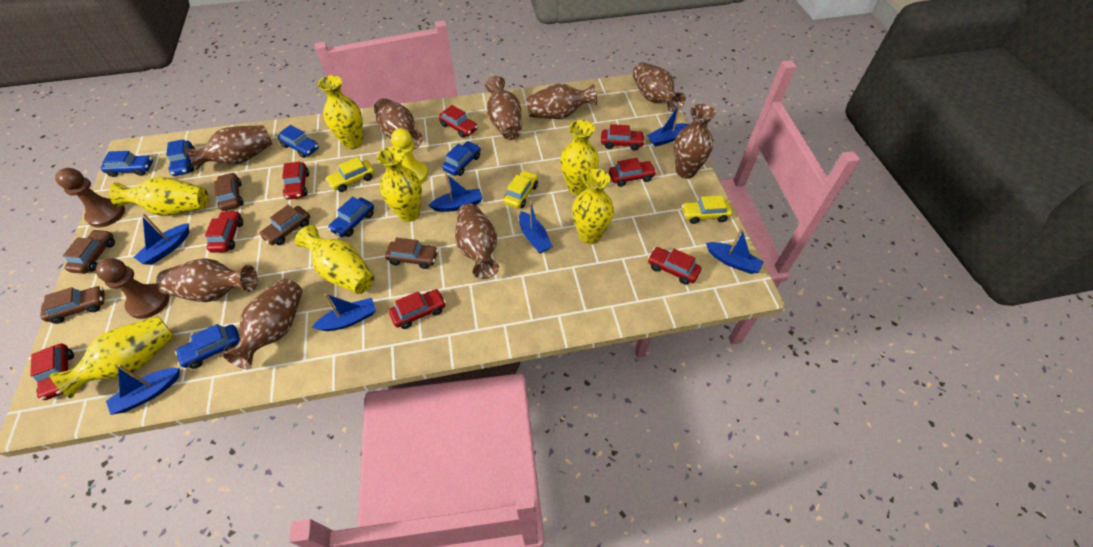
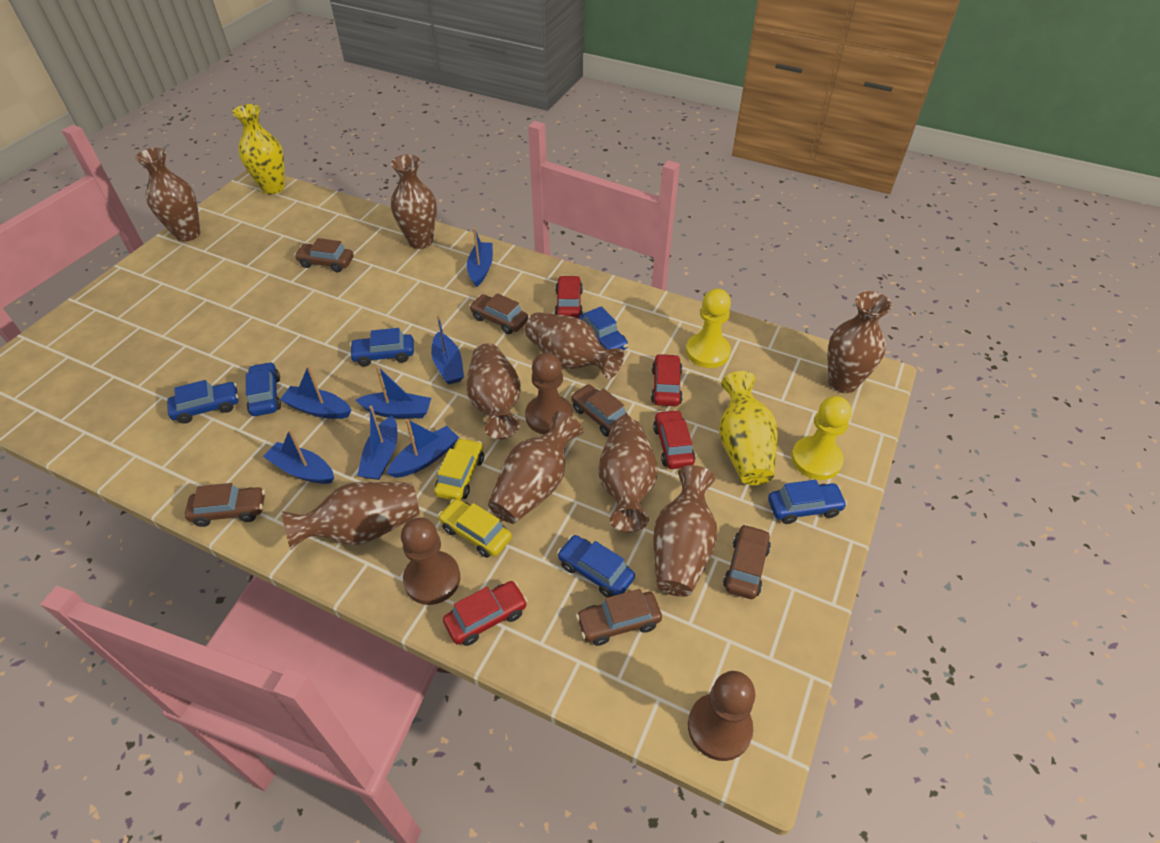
brown car: [40,286,104,324] [63,229,115,274] [214,172,244,211] [259,205,310,245] [385,238,438,269] = 5 -> [185,483,265,527] [294,238,354,272] [469,293,528,334] [571,384,631,437] [576,589,662,646] [723,524,771,599] = 6
brown pawn: [55,168,125,228] [95,258,169,319] = 2 -> [401,517,460,605] [525,353,573,434] [688,671,755,761] = 3
red car: [30,343,74,400] [205,211,243,253] [282,162,309,200] [389,289,446,329] [438,105,478,138] [601,124,645,151] [609,158,656,187] [648,247,701,285] = 8 -> [443,581,528,646] [555,275,583,318] [651,354,683,406] [653,409,695,469] = 4
yellow car: [326,157,375,192] [503,170,538,209] [682,195,732,224] = 3 -> [434,438,484,500] [438,499,512,558] = 2
yellow pawn: [391,128,428,184] = 1 -> [686,289,731,368] [791,396,852,480] = 2
yellow vase: [49,316,175,398] [109,177,209,216] [295,225,374,294] [318,75,363,149] [377,147,422,222] [560,120,599,195] [572,169,614,244] = 7 -> [232,104,285,195] [719,371,778,485] = 2

